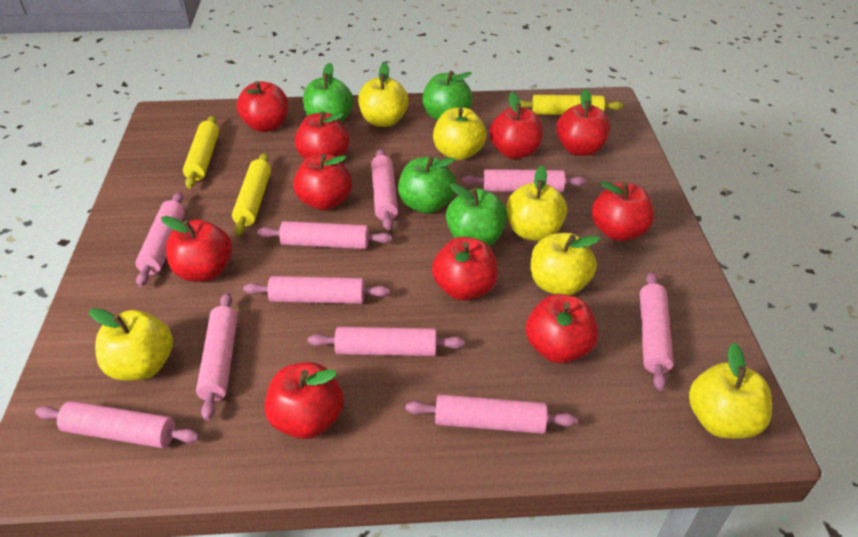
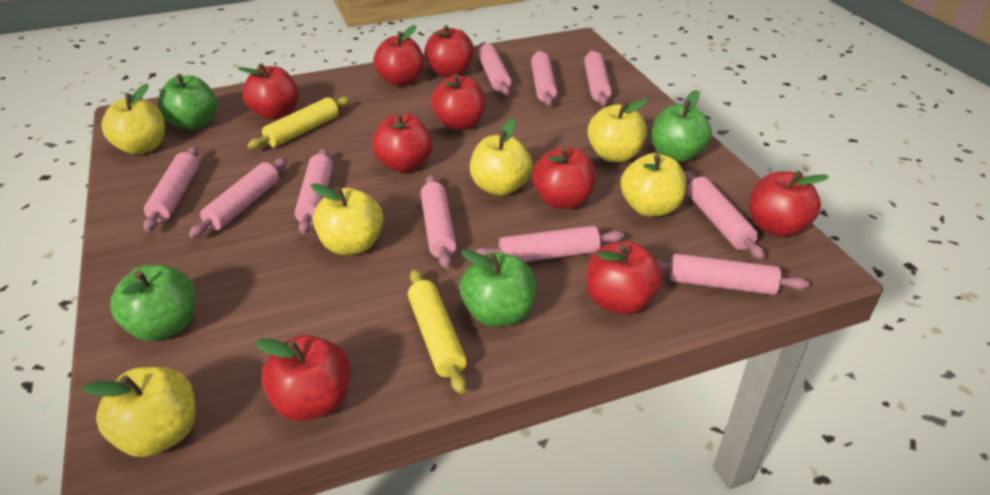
red apple: [161,216,232,282] [236,81,288,132] [264,362,344,439] [293,154,352,211] [295,112,349,159] [432,237,498,301] [489,92,543,159] [526,294,598,364] [556,89,610,156] [592,181,654,241] = 10 -> [238,63,299,120] [255,335,351,421] [372,113,433,173] [373,25,424,86] [425,25,474,77] [431,74,486,130] [532,146,596,209] [586,241,663,315] [749,171,829,237] = 9
yellow rolling pin: [183,116,219,189] [232,153,271,236] [520,95,623,115] = 3 -> [247,97,350,149] [408,269,467,394] = 2

